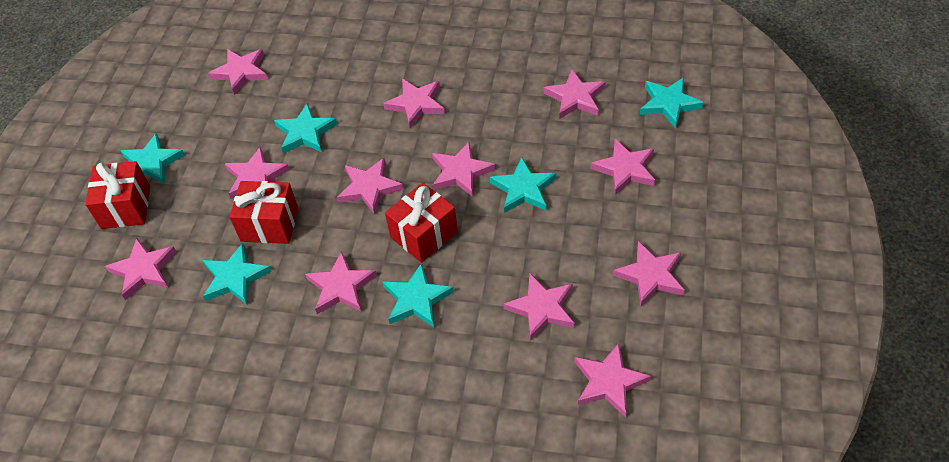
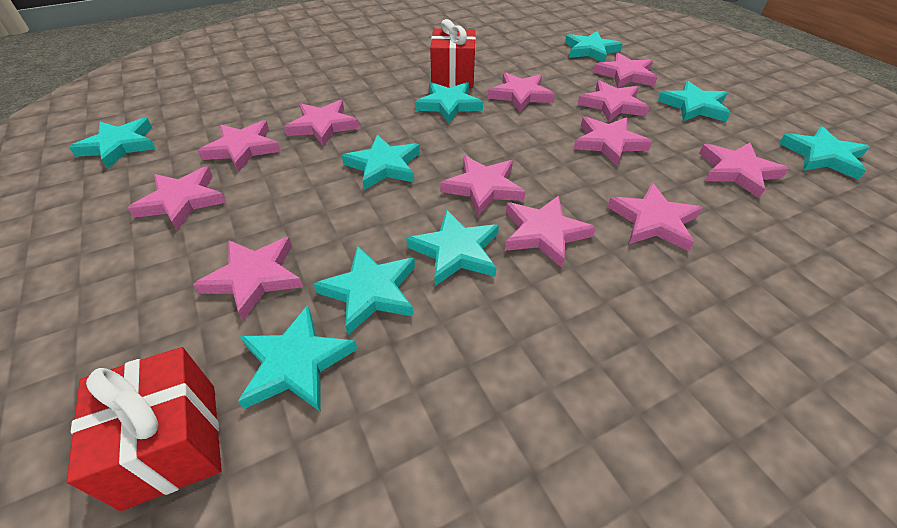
red gift: [85,161,150,229] [229,181,298,244] [385,183,458,263] = 3 -> [67,347,222,511] [430,19,476,88] = 2
turquoise star: [121,133,185,184] [203,243,272,305] [274,103,337,154] [382,263,454,327] [490,157,556,213] [640,77,704,128] = 6 -> [69,118,156,169] [238,305,357,412] [314,246,415,335] [342,135,420,190] [406,209,499,286] [415,82,483,123] [565,31,623,62] [658,81,730,122] [779,126,870,180] = 9

